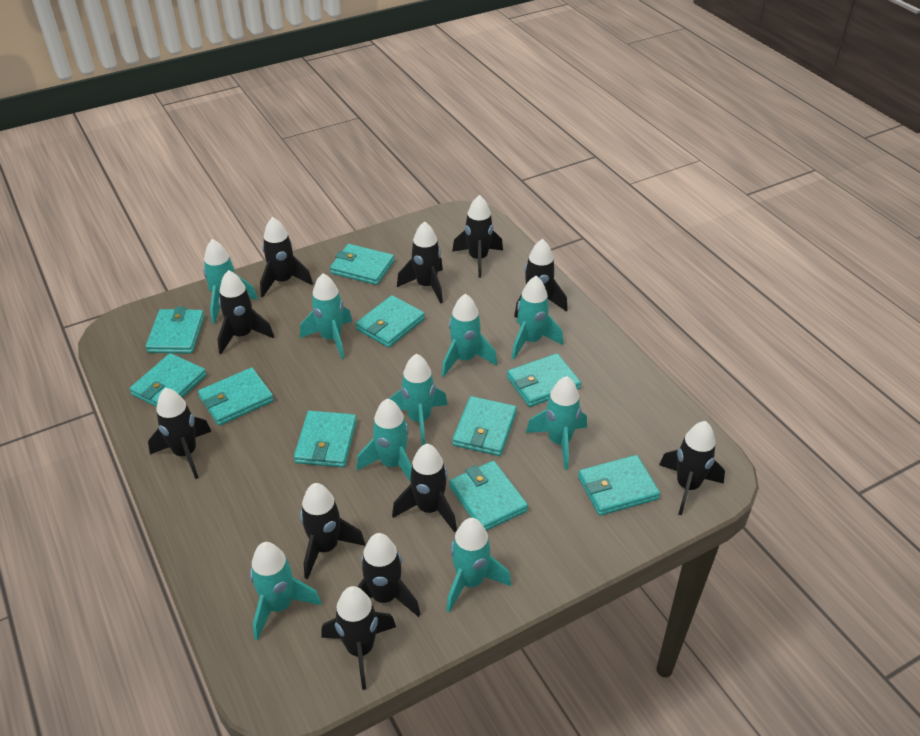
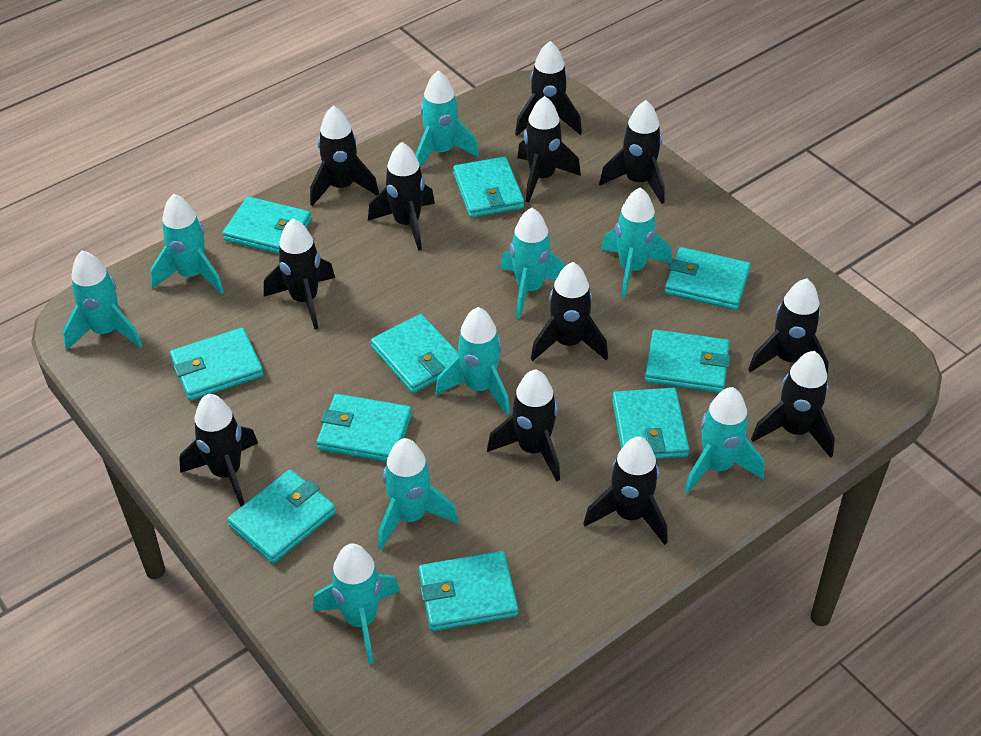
black rocket: [148,388,212,479] [218,270,274,354] [260,217,313,297] [300,483,365,579] [321,586,396,690] [358,533,420,617] [392,444,457,533] [397,221,443,304] [452,195,503,278] [514,239,568,318] [659,421,725,515] = 11 -> [179,394,258,507] [264,219,335,329] [310,106,379,206] [368,142,435,251] [487,369,560,482] [515,41,582,136] [517,96,581,202] [531,262,608,361] [583,436,668,545] [599,100,665,204] [748,278,829,377] [751,351,835,458] = 12

